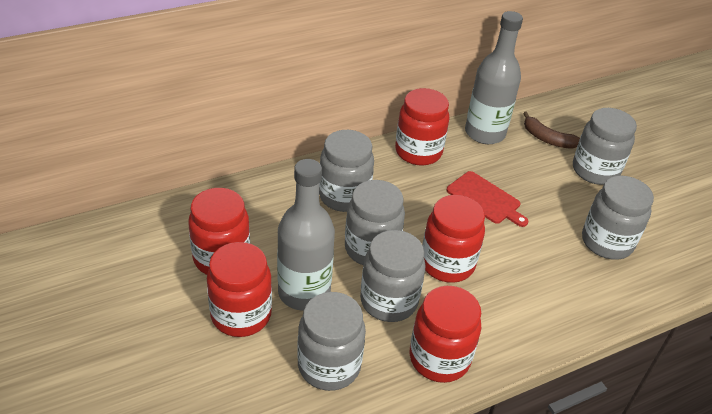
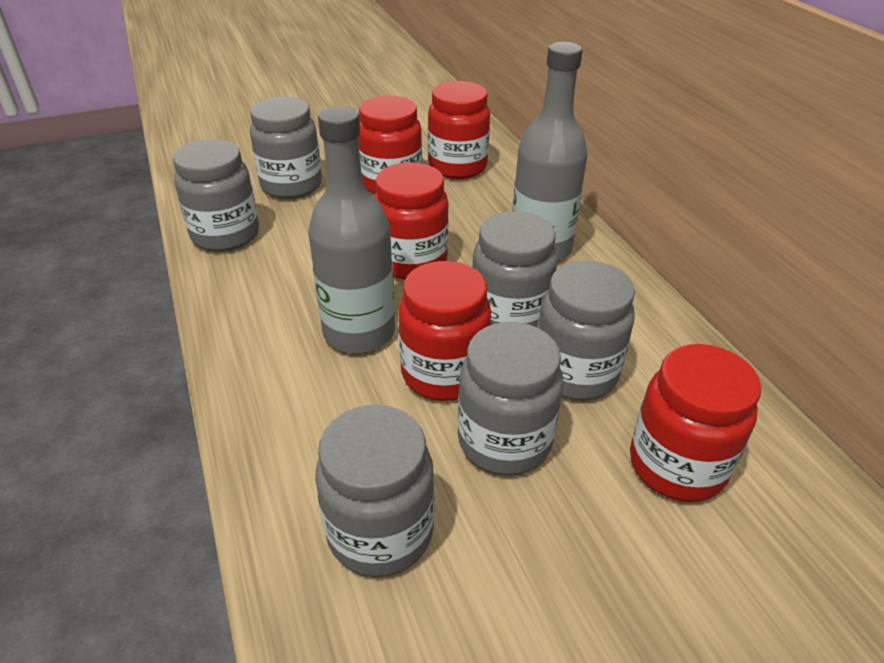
brown banana: [523,112,580,149] = 1 -> none = 0
red cutting board: [446,171,528,227] = 1 -> none = 0

